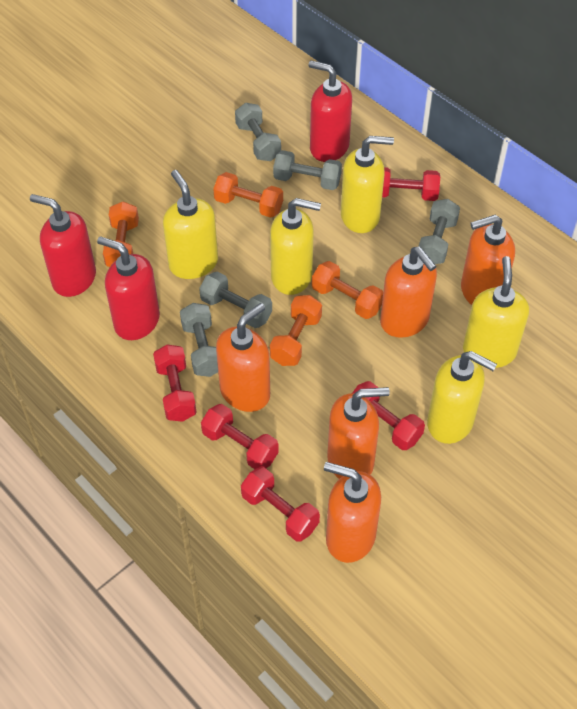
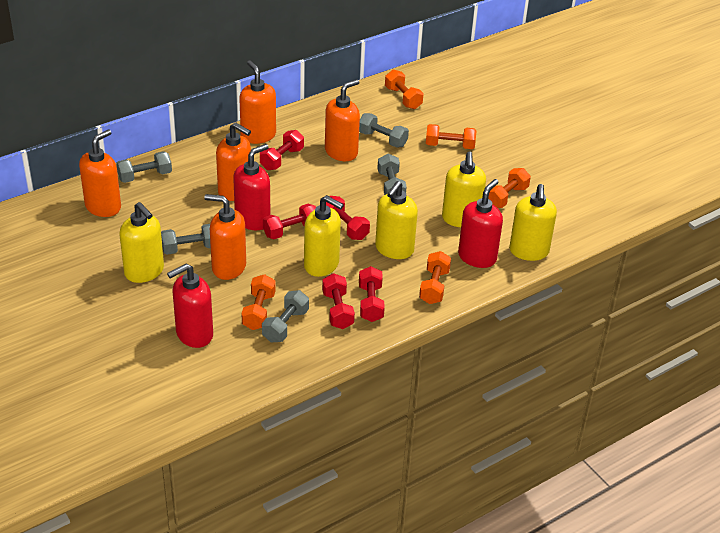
orange dumbbell: [103,202,139,267] [213,172,283,218] [270,295,322,366] [312,261,383,319] = 4 -> [242,274,276,330] [385,69,423,109] [419,251,451,304] [426,124,476,149] [488,168,531,208] = 5

